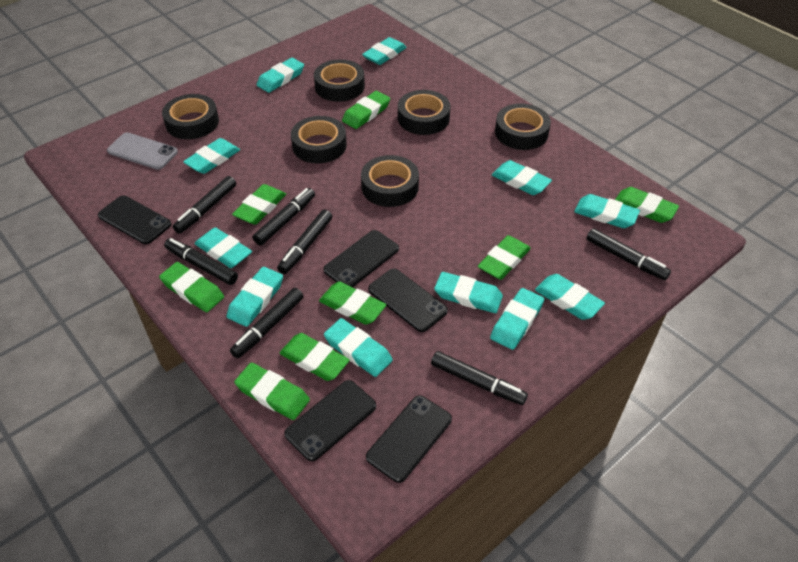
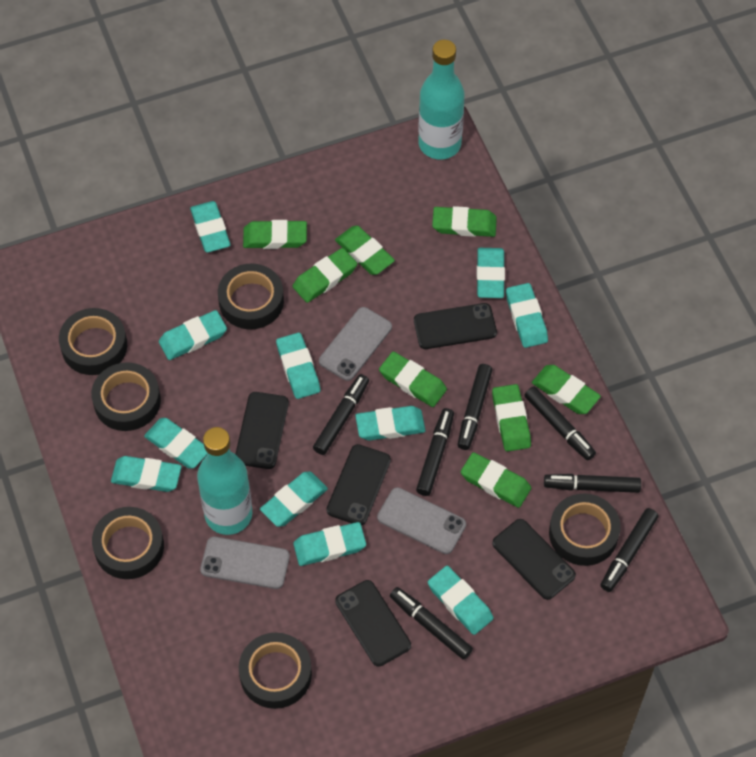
grey phone: [107,132,178,170] = 1 -> [200,537,290,589] [319,307,392,381] [377,487,466,554] = 3
turquoise bottle: none = 0 -> [197,427,252,535] [418,40,465,160] = 2

